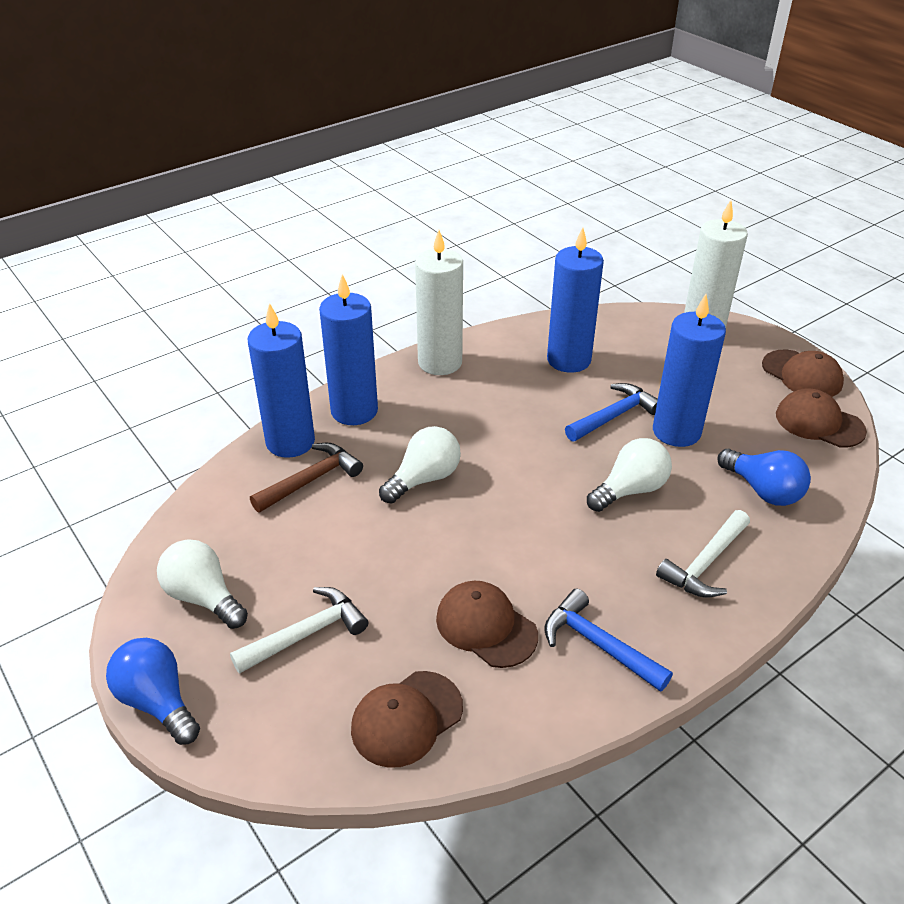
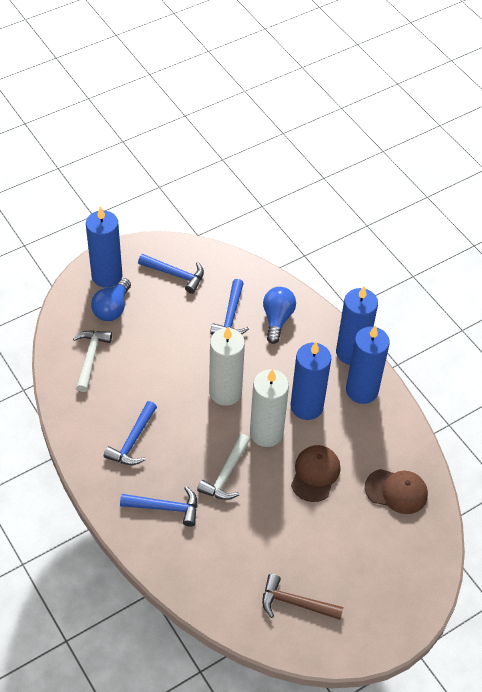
blue hammer: [544,589,673,692] [565,383,658,441] = 2 -> [104,401,157,465] [120,486,198,527] [138,254,204,294] [210,279,249,335] = 4
brown cap: [351,671,463,768] [436,581,538,668] [762,350,844,397] [776,388,867,448] = 4 -> [291,445,341,502] [365,469,428,514] = 2
white light bulb: [157,539,248,629] [379,426,461,504] [587,438,672,512] = 3 -> none = 0

